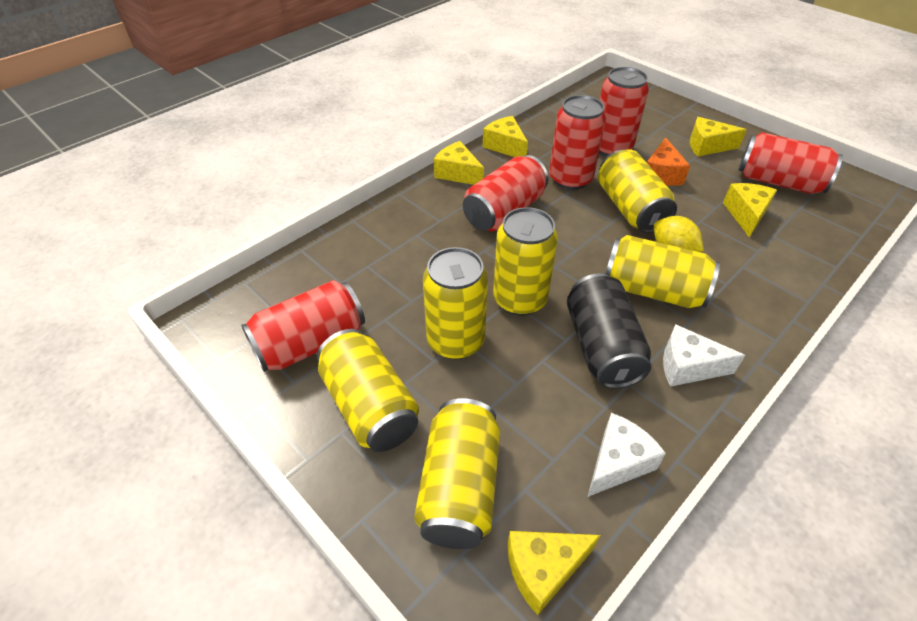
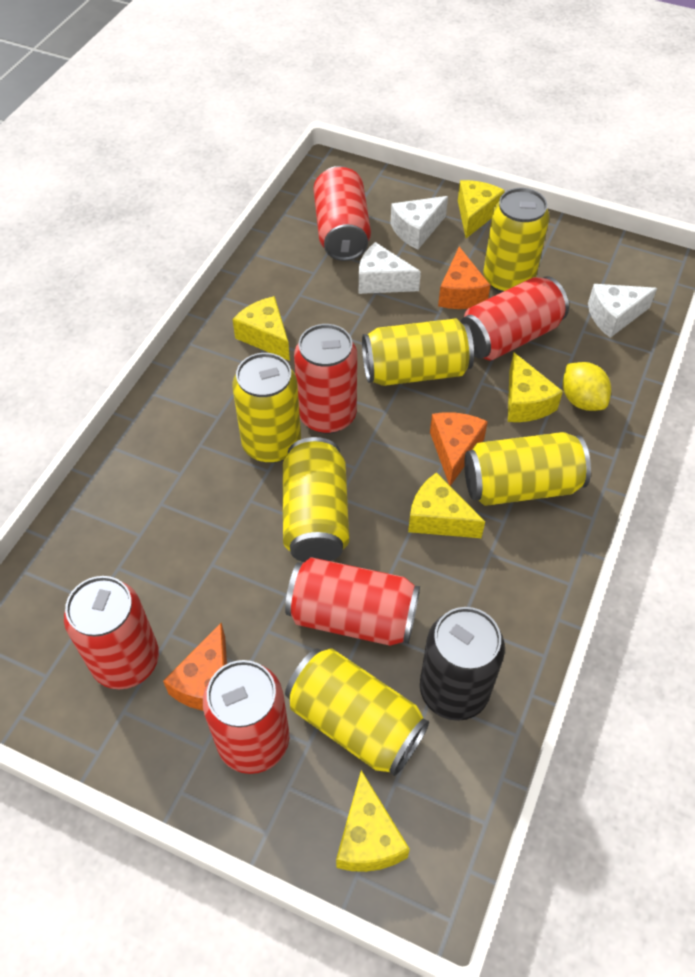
orange cheese: [647,137,690,186] = 1 -> [163,623,227,711] [430,412,488,486] [438,247,490,309] = 3
red can: [241,280,365,372] [463,155,549,231] [549,95,606,190] [599,67,649,157] [738,132,843,194] = 5 -> [64,576,159,689] [203,660,289,774] [285,557,420,646] [294,324,357,434] [313,166,371,261] [461,276,569,360] = 6
white cheese: [588,413,666,497] [663,324,745,387] = 2 -> [359,242,421,294] [390,196,448,249] [588,284,657,338] = 3

